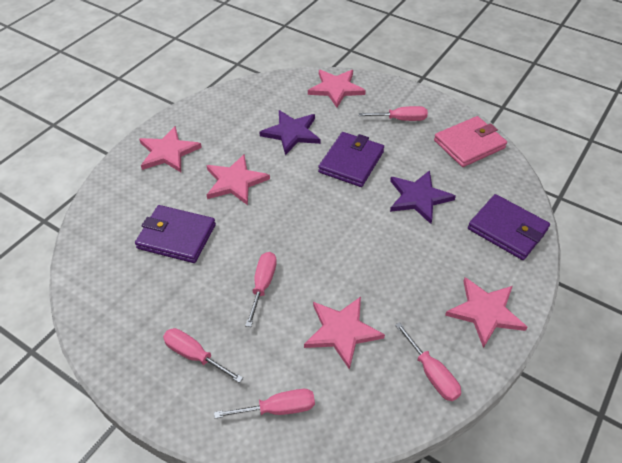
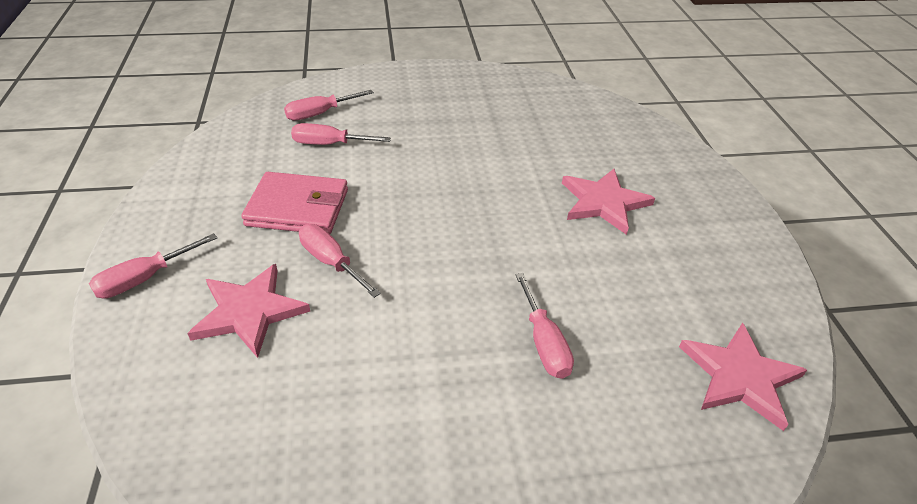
pink star: [139,126,202,172] [206,154,270,205] [304,297,385,370] [308,70,366,108] [445,277,527,348] = 5 -> [187,264,310,358] [562,169,655,235] [679,322,807,431] = 3
purple star: [259,110,321,155] [390,170,456,224] = 2 -> none = 0
purple wallet: [135,205,216,263] [318,132,384,187] [468,194,550,260] = 3 -> none = 0

